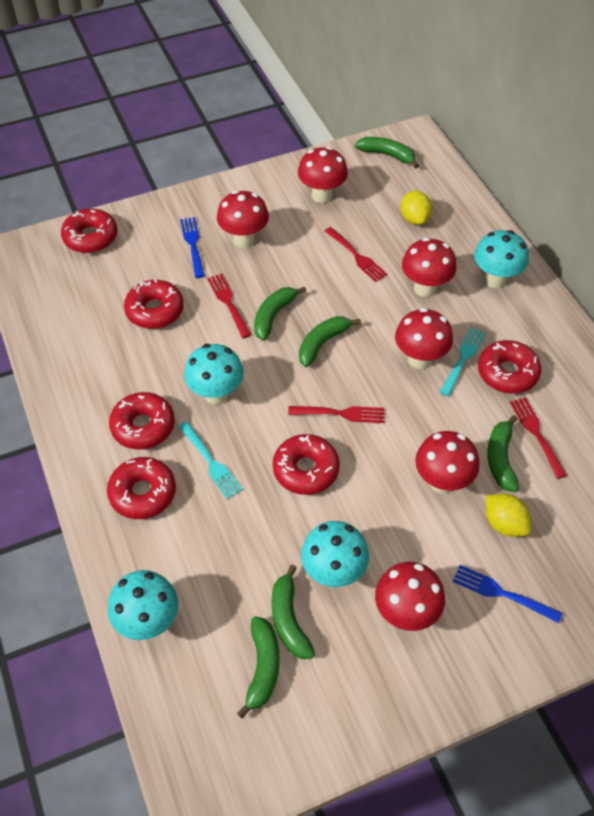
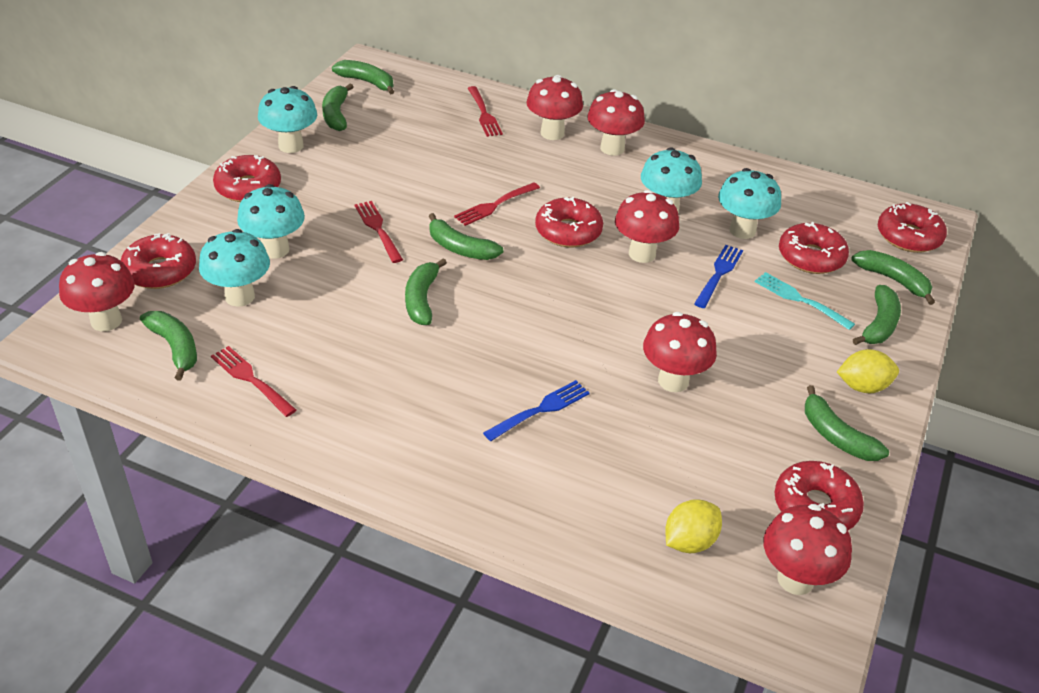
green banana: [237,616,280,718] [254,287,306,341] [271,565,315,659] [299,316,361,367] [355,137,419,169] [487,415,519,492] = 6 -> [140,311,197,381] [322,83,354,131] [332,60,394,95] [405,258,447,325] [429,213,503,260] [805,385,889,461] [852,250,935,305] [853,285,901,345] = 8
turquoise fork: [178,421,243,499] [440,327,486,396] = 2 -> [755,272,855,330] = 1
turquoise mushroom: [108,570,178,640] [184,344,244,405] [301,521,369,587] [474,230,529,288] = 4 -> [199,229,270,307] [237,184,305,259] [258,86,317,153] [641,148,702,213] [718,168,781,239] = 5

